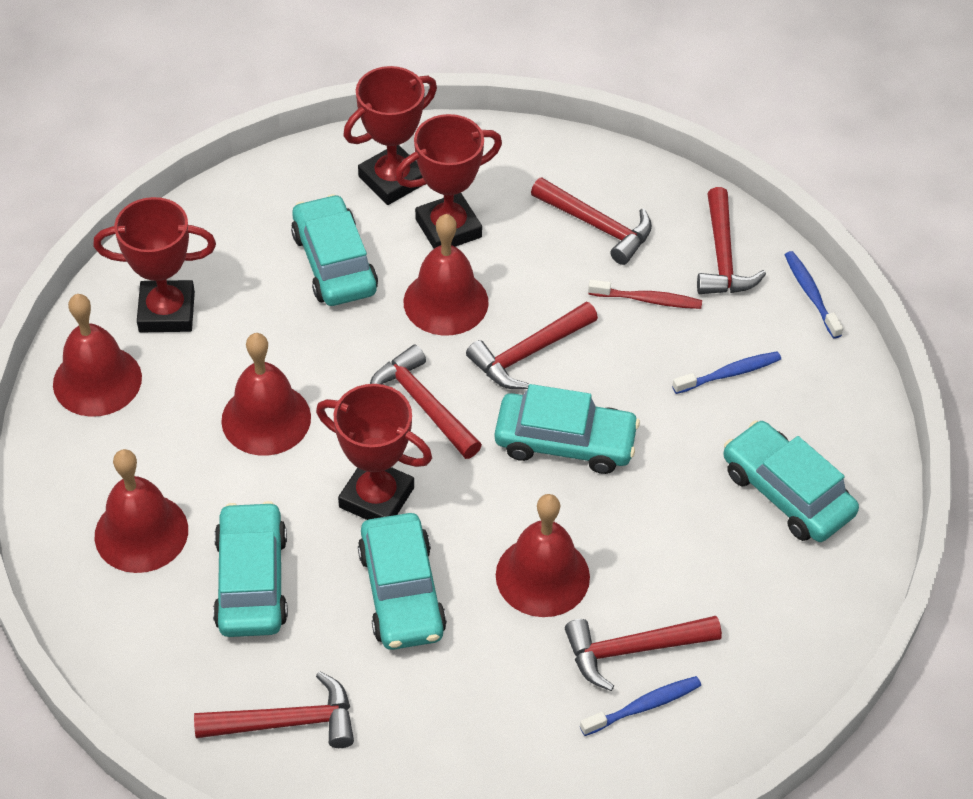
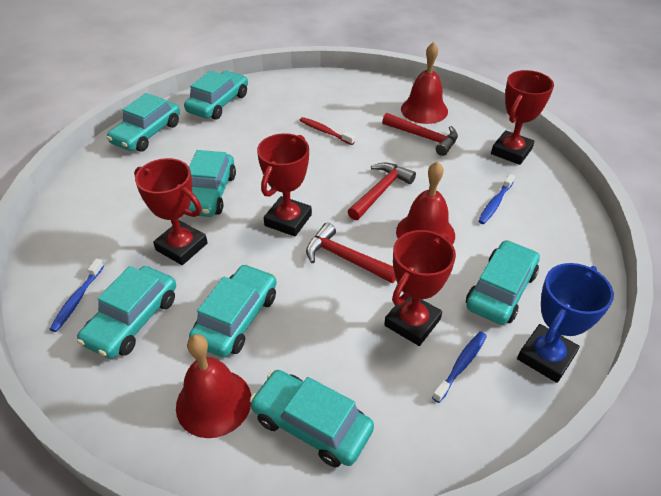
blue trophy: none = 0 -> [517,263,614,383] = 1
red bell: [53,294,142,417] [95,449,188,573] [221,333,311,456] [404,214,489,336] [496,494,590,617] = 5 -> [176,334,251,438] [396,161,455,245] [401,42,448,124] = 3
red hammer: [194,671,354,748] [370,345,482,459] [466,302,598,389] [531,177,652,265] [565,616,722,691] [697,187,766,294] = 6 -> [306,223,396,283] [348,162,416,220] [382,113,458,156] = 3
turquoise car: [213,501,288,637] [291,194,378,306] [358,513,447,650] [495,384,640,474] [723,420,859,542] = 5 -> [77,266,176,359] [107,93,180,151] [184,71,248,119] [184,150,236,217] [189,264,277,357] [250,370,374,468] [466,240,540,325] = 7

